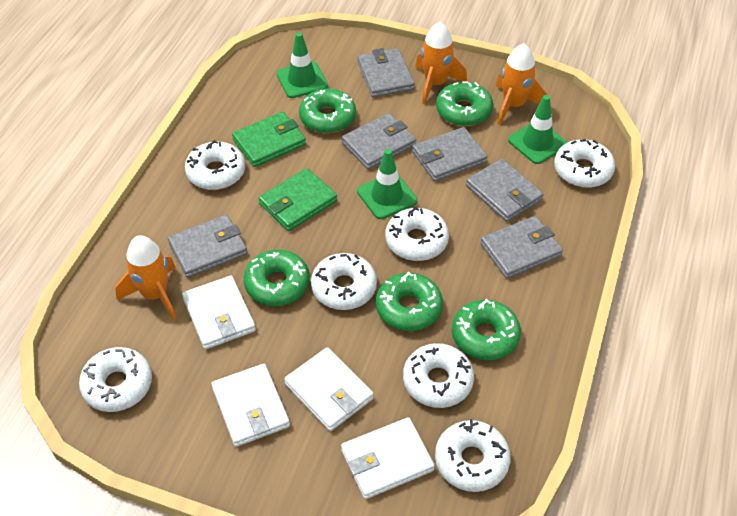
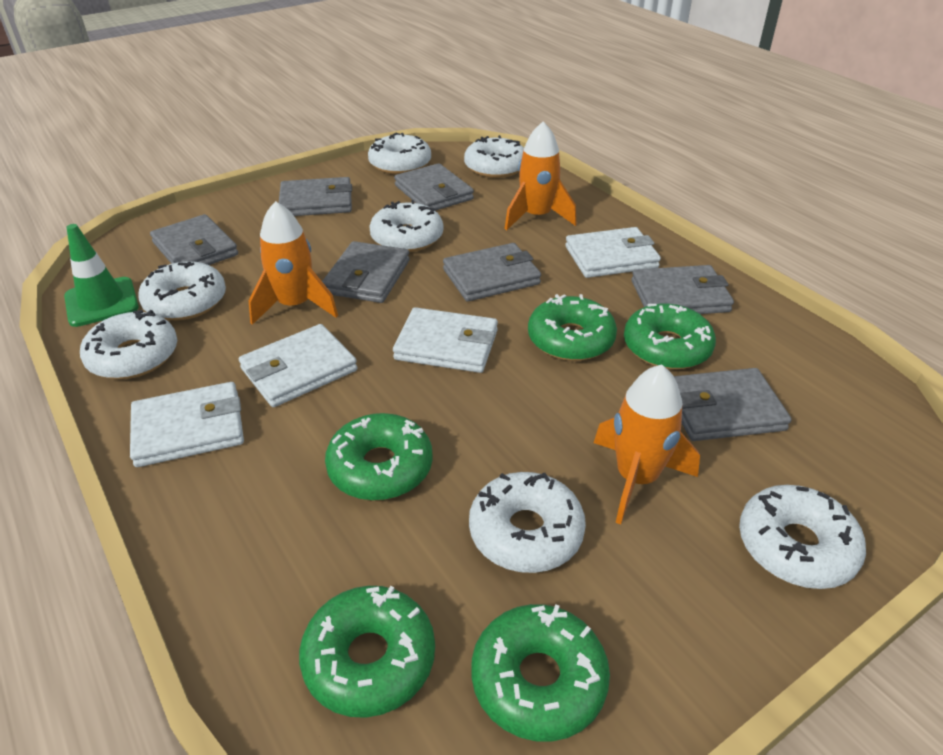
green traffic cone: [277,32,328,98] [357,149,417,219] [508,95,567,164] = 3 -> [64,224,139,327] = 1
green wallet: [232,112,306,167] [258,168,337,231] = 2 -> none = 0
grey wallet: [168,214,248,278] [342,113,416,170] [357,48,415,97] [412,127,487,182] [466,159,544,222] [480,216,563,279] = 6 -> [150,214,238,265] [279,177,352,216] [322,241,410,303] [394,163,474,211] [443,243,541,301] [631,265,734,314] [674,368,792,441] = 7

